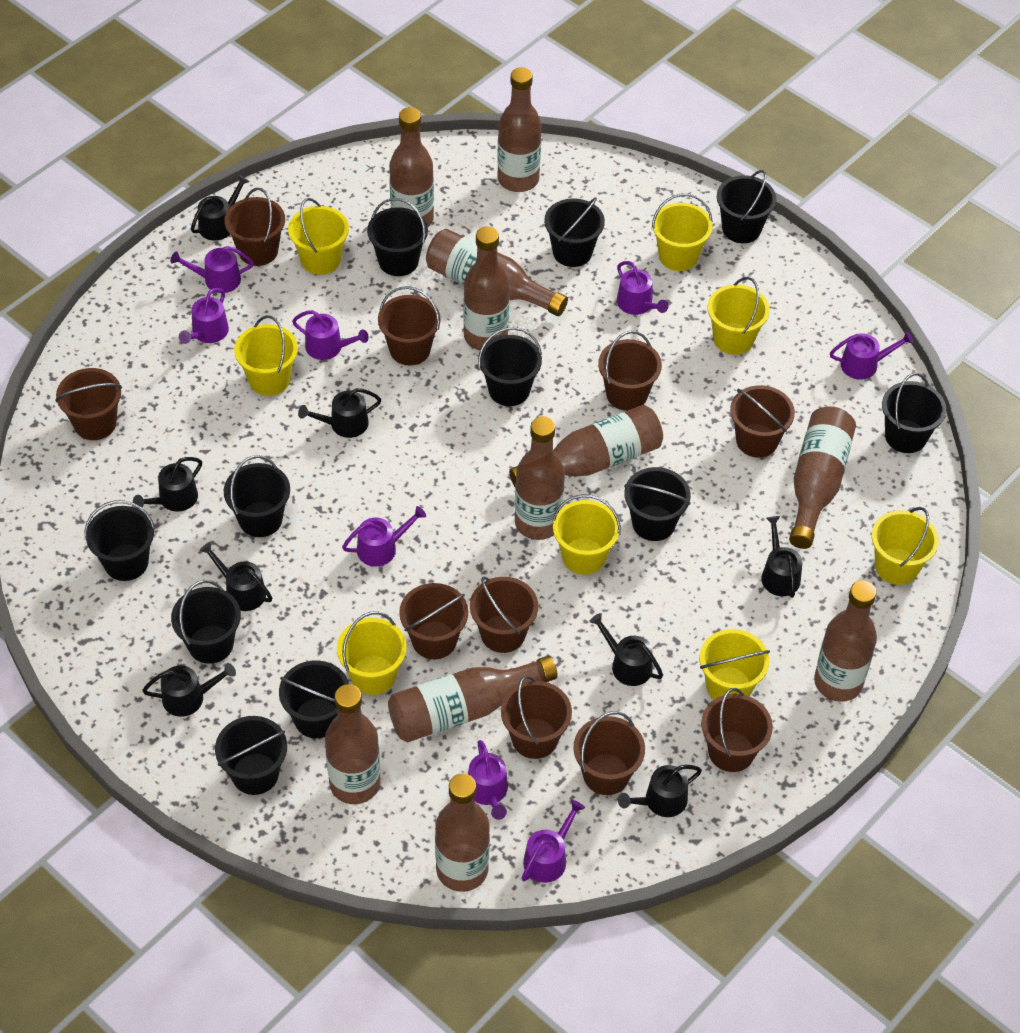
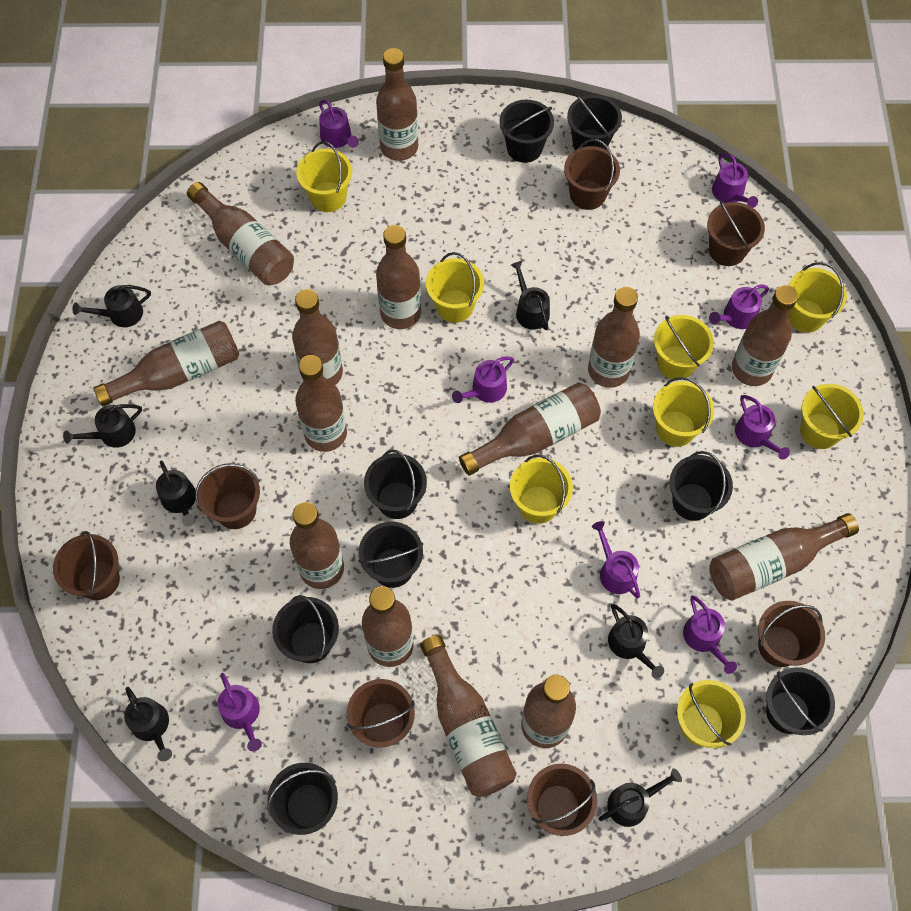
black bucket: [84,500,155,581] [171,580,241,664] [215,716,287,795] [224,455,290,537] [279,660,349,738] [367,198,428,276] [478,327,542,406] [544,197,605,267] [624,467,691,541] [717,170,776,243] [882,373,946,453] = 11 -> [267,763,338,835] [272,595,339,663] [358,522,423,588] [364,450,427,519] [499,100,554,163] [567,94,622,150] [670,451,733,521] [766,667,835,735] = 8
black watering can: [133,457,202,512] [142,663,236,717] [191,175,250,241] [199,542,272,611] [298,388,381,438] [589,613,663,686] [618,765,702,817] [761,516,803,598] = 8 -> [63,404,142,448] [72,285,151,327] [124,687,172,761] [156,461,196,527] [511,261,550,330] [599,768,682,827] [608,604,664,679] = 7
brown bottle: [325,684,381,804] [388,656,558,743] [389,107,434,227] [426,229,568,316] [435,774,490,892] [463,226,509,350] [497,67,542,192] [509,405,663,487] [515,416,565,540] [789,406,856,549] [814,580,877,702] = 11 -> [93,321,239,407] [187,182,294,285] [290,502,344,589] [292,289,343,385] [295,355,347,452] [362,586,414,667] [376,48,418,161] [376,225,421,329] [420,635,517,797] [459,382,601,475] [521,675,576,748] [588,287,640,388] [709,513,859,601] [732,285,798,386] = 14
brown bucket: [55,368,122,440] [225,188,285,266] [378,286,441,365] [399,583,468,659] [470,576,538,653] [501,676,572,759] [573,711,645,795] [598,331,662,411] [701,688,773,772] [730,385,795,458] = 10 -> [53,531,120,600] [195,463,260,529] [347,679,415,747] [527,764,597,836] [564,139,620,210] [707,201,765,266] [758,601,825,667] = 7

